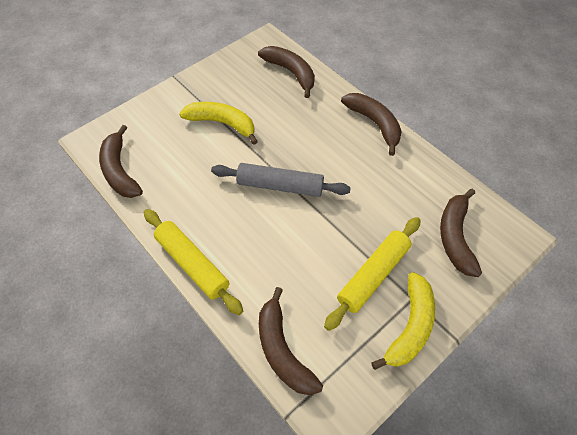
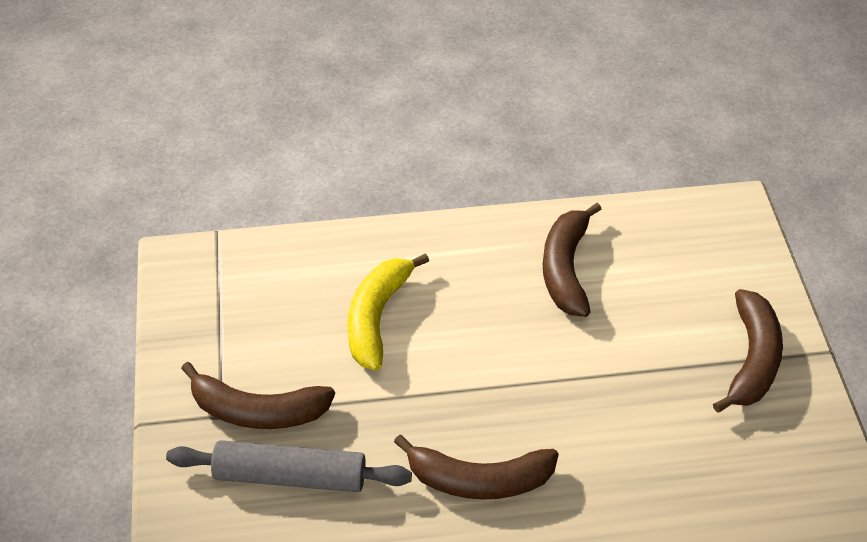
brown banana: [99,125,143,198] [258,46,315,98] [259,287,323,395] [341,93,402,156] [440,189,482,277] = 5 -> [181,362,335,429] [394,435,559,500] [543,203,602,317] [713,289,783,413] = 4
yellow banana: [179,102,258,145] [371,272,435,370] = 2 -> [347,253,429,370] = 1
yellow rolling pin: [144,209,243,315] [324,217,421,331] = 2 -> none = 0

